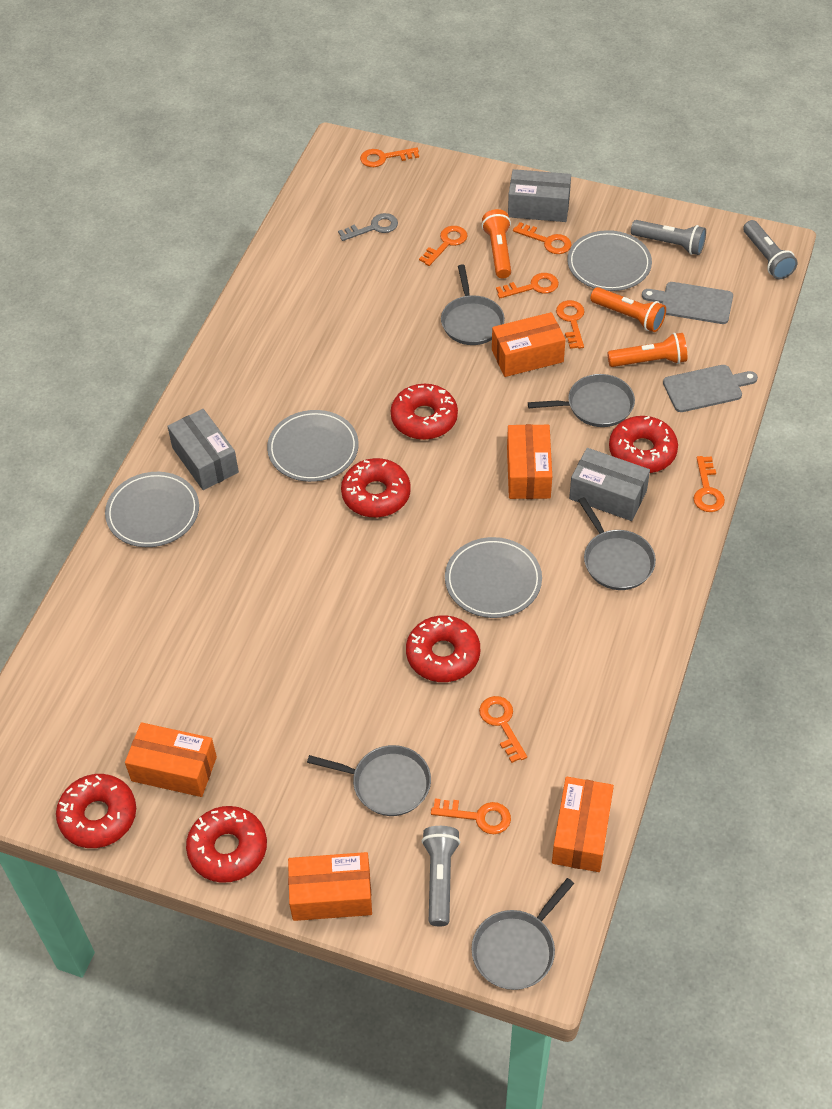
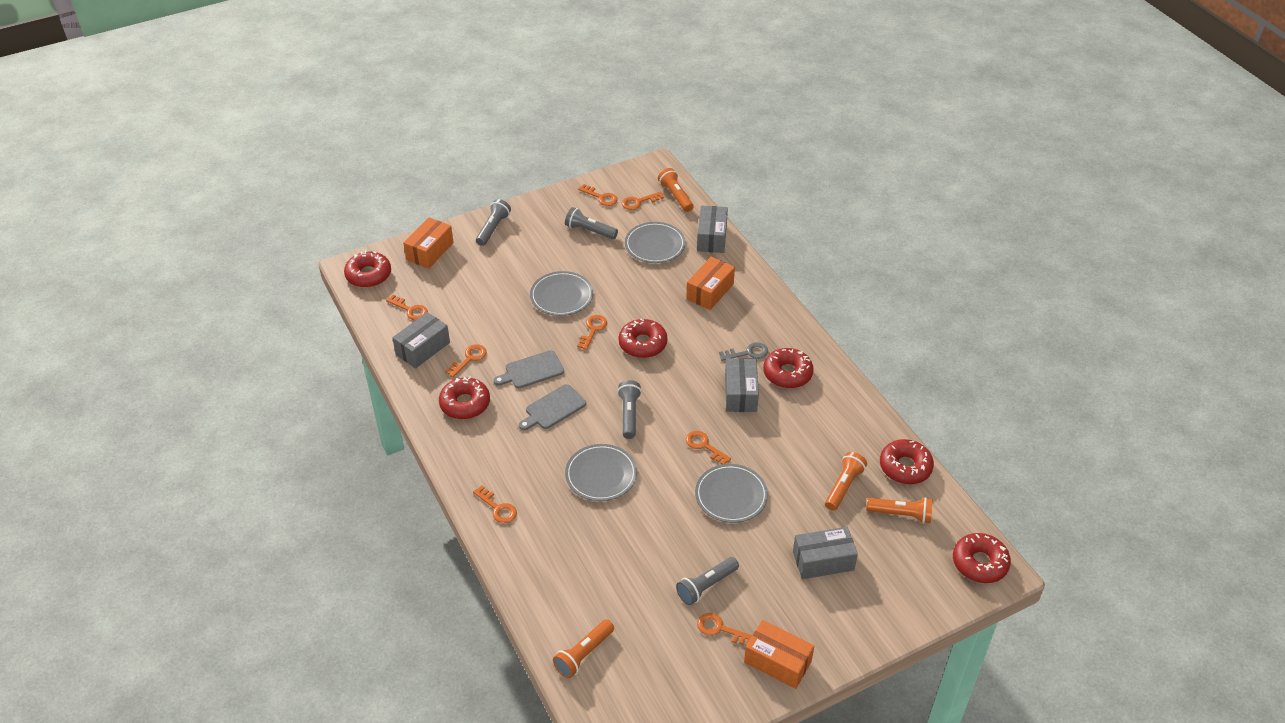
grey box: [167,409,239,490] [508,169,571,222] [569,448,650,521] = 3 -> [392,312,450,369] [697,205,728,253] [725,358,759,412] [793,527,858,579] = 4
grey flashlight: [422,826,460,926] [631,220,706,255] [743,220,798,279] = 3 -> [476,199,511,246] [565,207,618,239] [617,380,642,439] [676,557,739,605] = 4
grey pan: [307,745,431,816] [441,264,505,345] [471,878,574,990] [528,374,635,427] [578,497,656,590] = 5 -> none = 0
orange box: [125,722,217,797] [288,852,372,921] [492,312,566,377] [507,424,552,499] [552,777,614,872] = 5 -> [403,217,454,269] [686,257,735,310] [744,620,814,689] = 3
orange flashlight: [482,209,511,278] [590,287,666,332] [607,333,687,367] = 3 -> [553,619,614,678] [658,168,694,212] [825,452,867,510] [866,497,933,524] = 4

